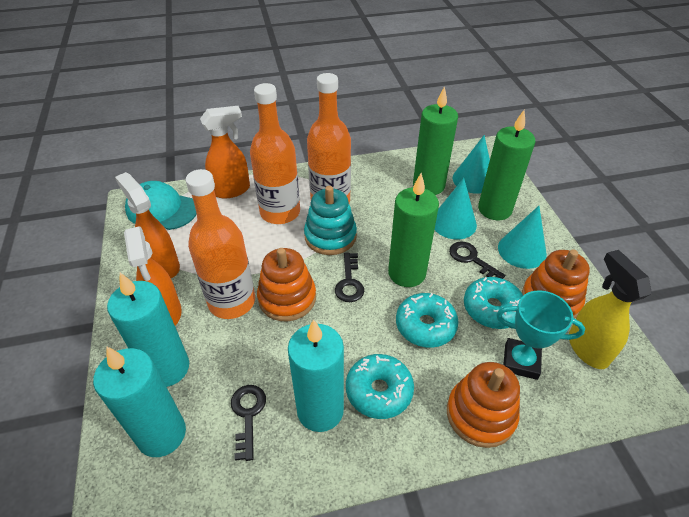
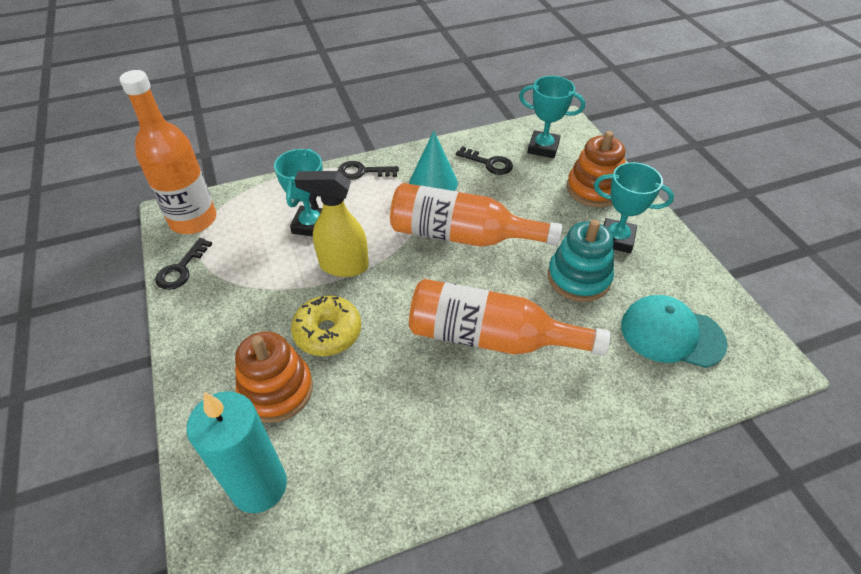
green candle: [388,173,439,287] [413,86,458,195] [478,110,535,220] = 3 -> none = 0
orange spray bottle: [115,172,180,278] [124,227,182,326] [200,106,250,198] = 3 -> none = 0
orange stacking toy: [257,248,316,321] [447,362,520,448] [522,249,590,319] = 3 -> [235,331,313,423] [567,131,625,207] = 2
turquoise candle: [93,347,186,457] [107,273,189,387] [288,319,344,432] = 3 -> [186,391,287,513] = 1
turquoise cone: [435,178,477,239] [453,135,490,194] [498,206,547,269] = 3 -> [409,131,458,191] = 1
turquoise donut: [346,354,414,419] [396,293,459,348] [464,277,523,329] = 3 -> none = 0
turquoise trophy: [496,290,585,380] = 1 -> [274,148,323,237] [519,76,585,158] [594,162,674,253] = 3
yellow donut: none = 0 -> [291,295,361,356] = 1

